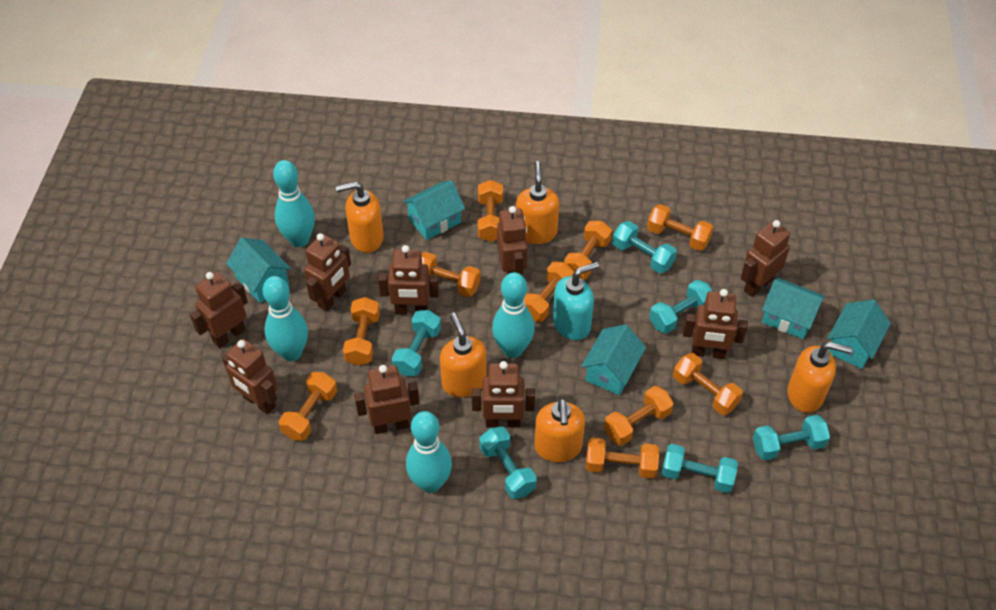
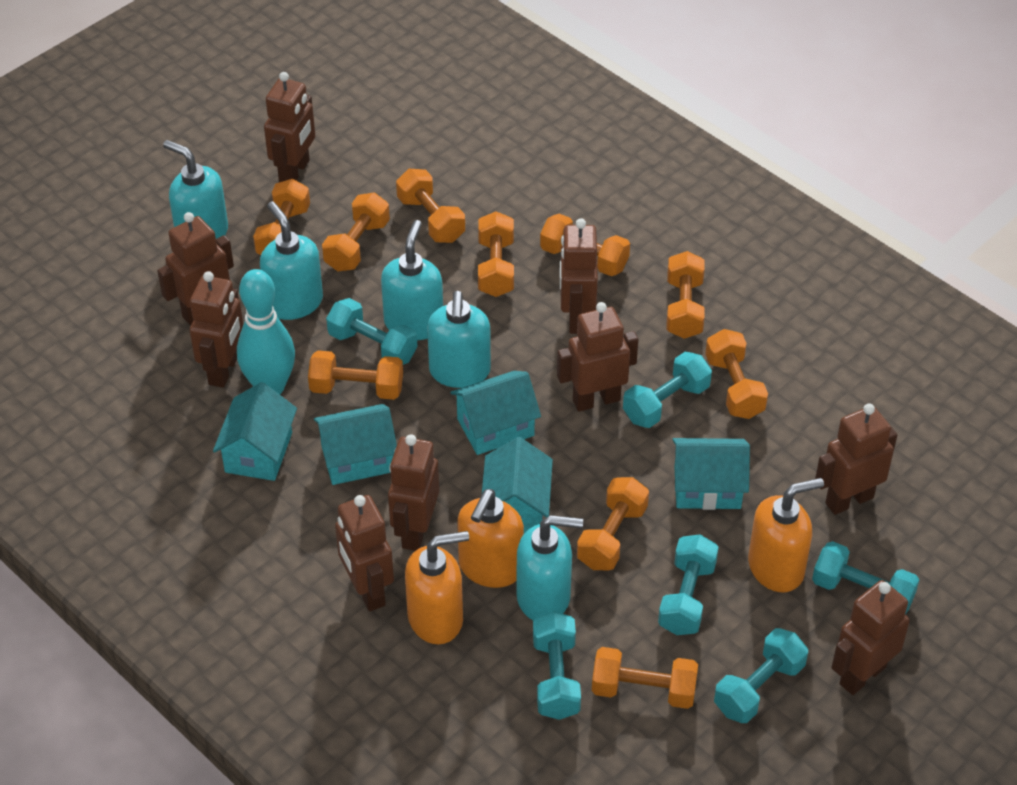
orange soap dispenser: [336,181,384,253] [440,312,487,397] [516,161,559,244] [534,398,585,462] [787,342,852,413] = 5 -> [405,531,469,644] [457,489,524,588] [748,478,824,592] = 3
turquoise bowling pin: [263,276,308,361] [273,160,315,247] [406,411,452,493] [492,272,535,358] = 4 -> [237,269,295,394] = 1
turquoise soap dispenser: [553,262,599,340] = 1 -> [163,140,228,239] [260,201,323,320] [381,220,443,340] [427,291,491,388] [516,515,583,620] = 5

